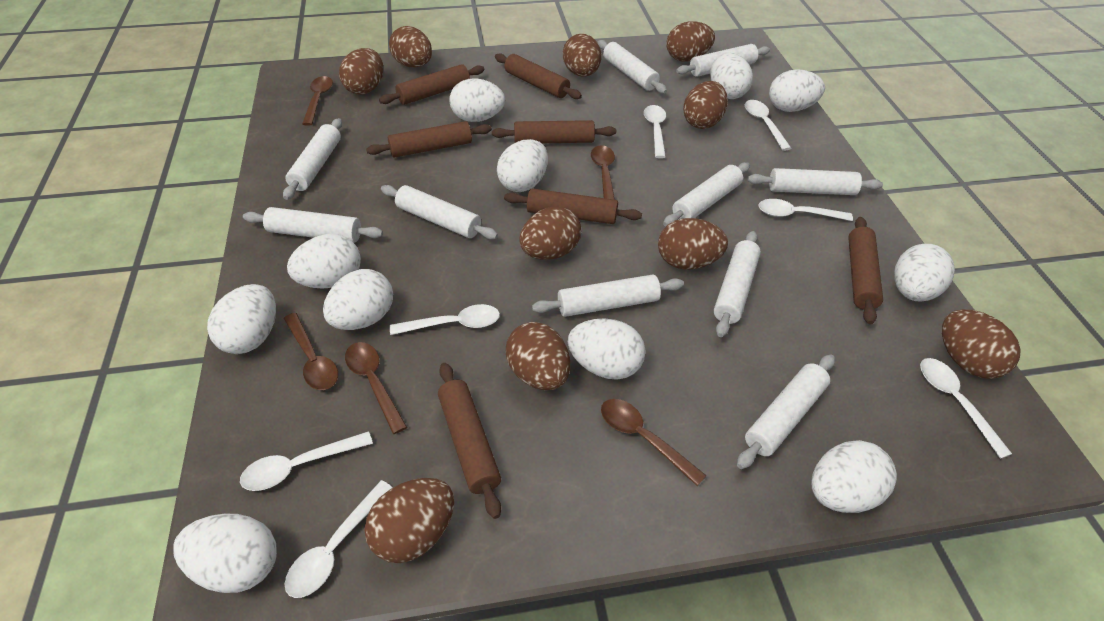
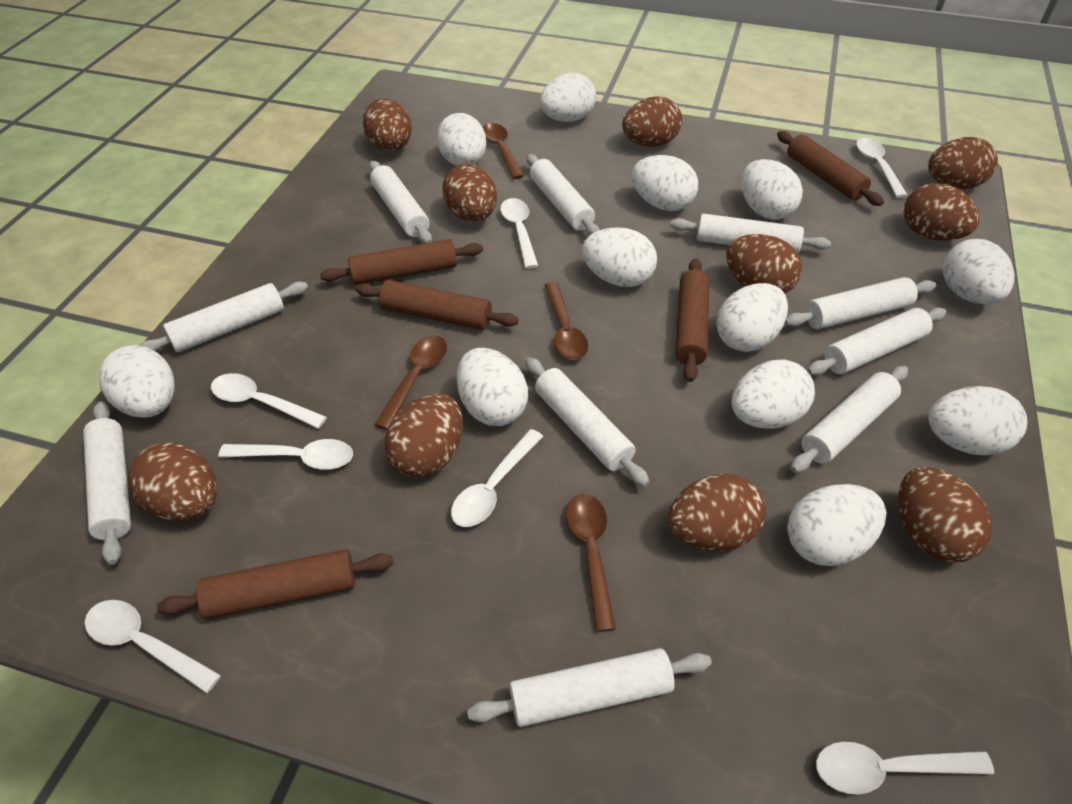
brown rolling pin: [366,121,492,158] [379,64,484,105] [438,363,501,519] [492,120,616,143] [495,53,582,99] [504,188,642,224] [848,217,883,324] = 7 -> [157,549,393,619] [320,239,483,285] [355,280,519,330] [675,258,709,382] [777,131,884,206] = 5
brown spoon: [284,313,338,390] [302,76,333,126] [345,342,407,434] [591,145,615,200] [601,399,707,486] = 5 -> [375,335,447,430] [483,123,524,179] [544,282,588,360] [566,494,616,632] = 4
white egg: [173,514,277,593] [207,284,276,354] [287,234,361,289] [323,269,393,330] [449,78,505,122] [497,139,548,192] [568,318,646,380] [710,53,753,99] [769,69,825,112] [812,440,897,513] [894,244,955,302] = 11 -> [99,345,175,418] [437,113,486,166] [457,348,528,426] [540,73,596,122] [582,227,657,287] [631,155,698,211] [716,283,788,352] [732,360,815,429] [741,159,803,220] [787,484,886,566] [928,386,1027,455] [943,239,1014,304] = 12

